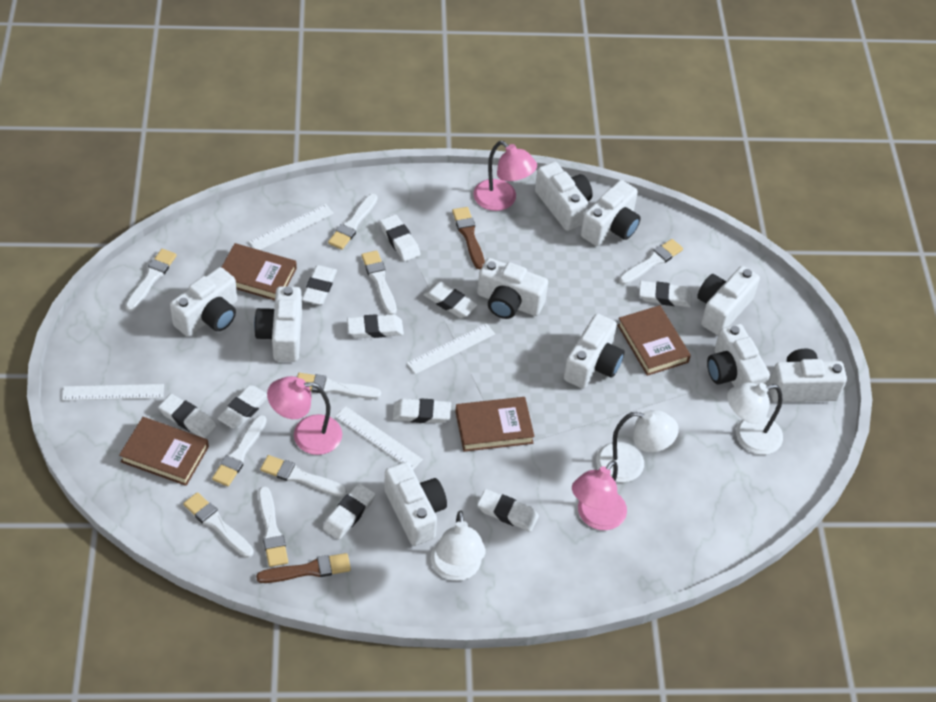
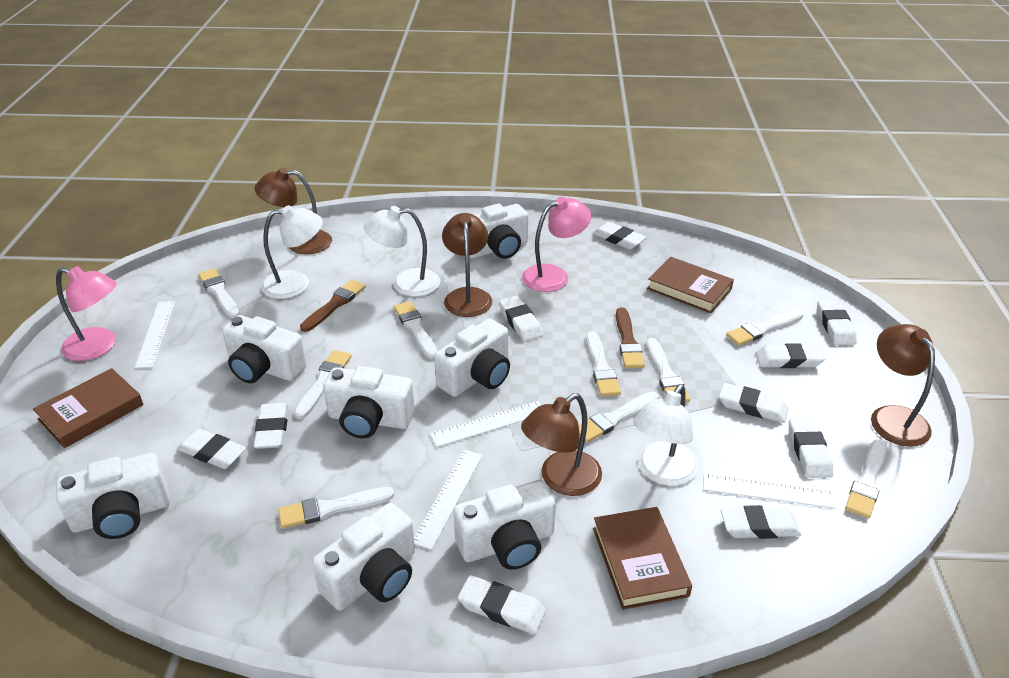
brown book: [119,417,209,486] [221,243,297,301] [455,397,535,452] [617,305,691,376] = 4 -> [33,368,144,448] [593,507,692,610] [647,257,734,313] = 3
brown lamp: none = 0 -> [254,168,332,254] [442,213,492,317] [521,393,602,496] [871,324,935,447] = 4
pink lamp: [267,376,342,455] [473,141,537,211] [572,460,627,530] = 3 -> [56,266,117,361] [522,197,591,292] = 2
white camera: [170,267,237,337] [254,286,302,362] [384,462,447,546] [477,258,548,319] [535,162,593,231] [564,314,624,389] [581,180,641,246] [697,266,760,335] [707,324,770,387] [769,348,847,402] = 10 -> [56,453,170,539] [222,315,307,383] [312,503,415,611] [323,366,415,439] [434,318,510,397] [453,480,556,570] [469,204,528,259] = 7

